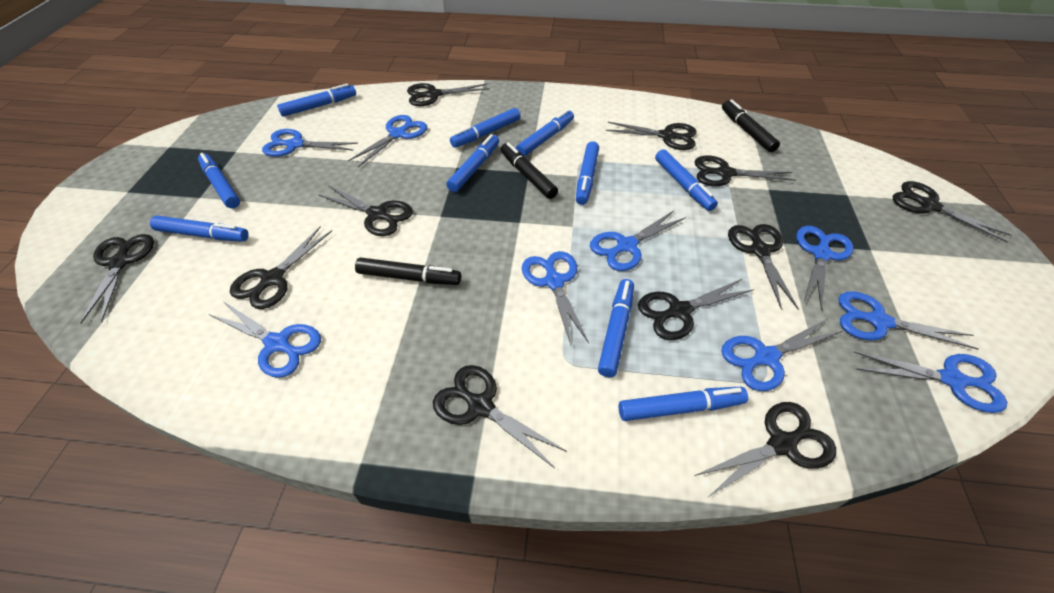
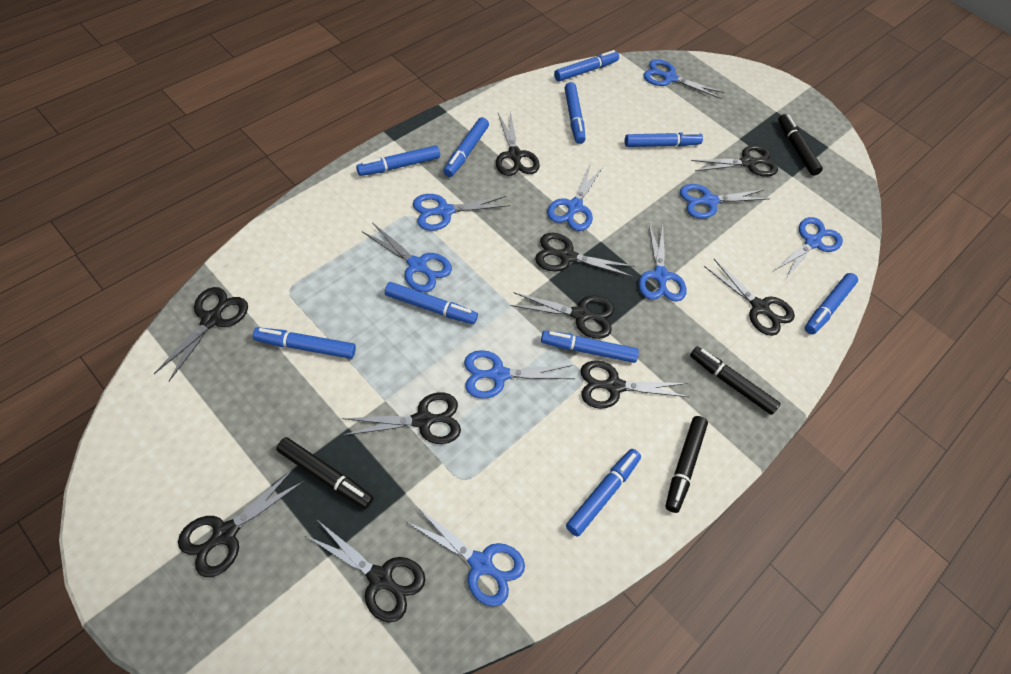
black marker: [355,257,461,285] [501,142,558,199] [722,100,780,152] = 3 -> [276,437,374,509] [665,416,708,513] [690,346,781,415] [778,114,823,176] = 4
black scissors: [80,234,154,323] [230,226,332,309] [319,185,413,236] [407,83,490,106] [433,365,567,468] [606,122,697,150] [638,278,754,340] [694,156,796,186] [694,402,836,496] [728,224,799,309] [893,181,1011,243] = 11 -> [154,287,248,381] [178,469,304,577] [304,520,426,623] [342,393,461,444] [496,111,540,176] [510,292,614,339] [535,233,634,277] [581,361,689,409] [691,145,778,177] [704,259,795,336] = 10

